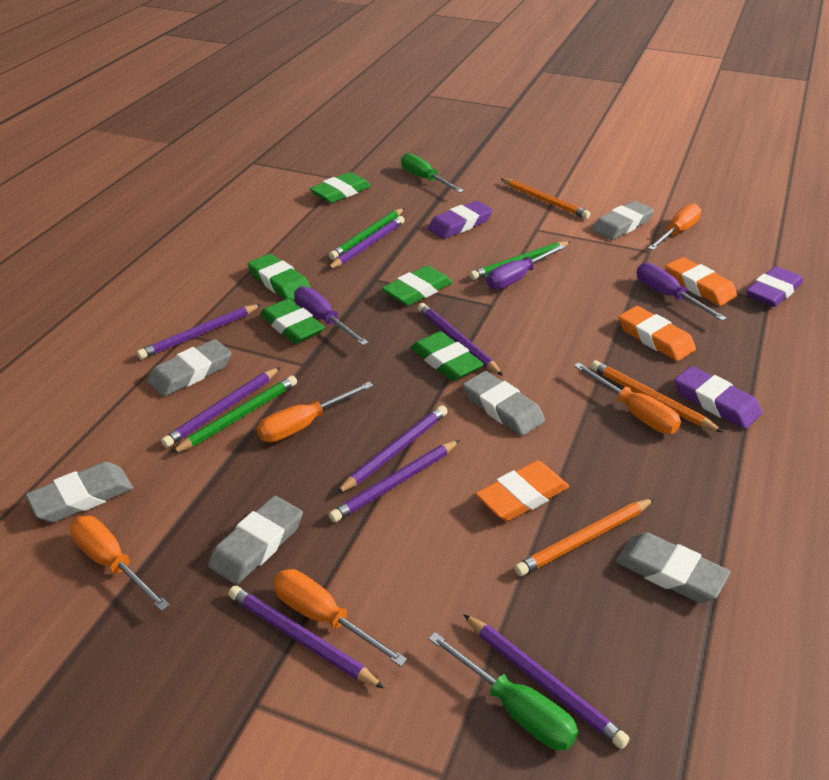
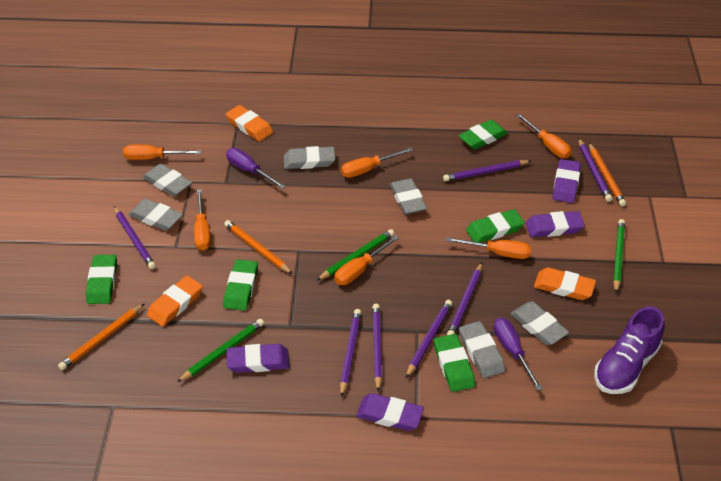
green screwdriver: [401,153,464,193] [428,632,578,751] = 2 -> none = 0
orange screwdriver: [70,516,170,611] [257,381,374,442] [273,569,407,667] [574,363,681,434] [648,203,701,250] = 5 -> [123,144,202,160] [194,189,211,251] [334,235,399,285] [341,147,413,178] [446,237,531,259] [516,113,572,158] = 6
purple eraser: [428,201,493,239] [674,366,762,429] [746,266,803,307] = 3 -> [227,344,289,373] [356,393,424,431] [526,211,585,237] [552,159,581,203] = 4
purple pencil: [137,304,261,359] [161,367,281,448] [228,586,385,689] [327,216,405,270] [329,440,460,522] [336,405,448,494] [418,303,503,376] [463,614,629,749] = 8 -> [114,206,156,269] [340,309,362,397] [372,304,382,392] [406,300,453,378] [443,160,531,181] [447,263,482,335] [578,138,612,202] = 7
purple screwdriver: [294,286,369,346] [486,244,566,290] [637,263,727,321] = 3 -> [226,148,286,189] [494,318,543,391] = 2
purple shoe: none = 0 -> [594,307,665,394] = 1

